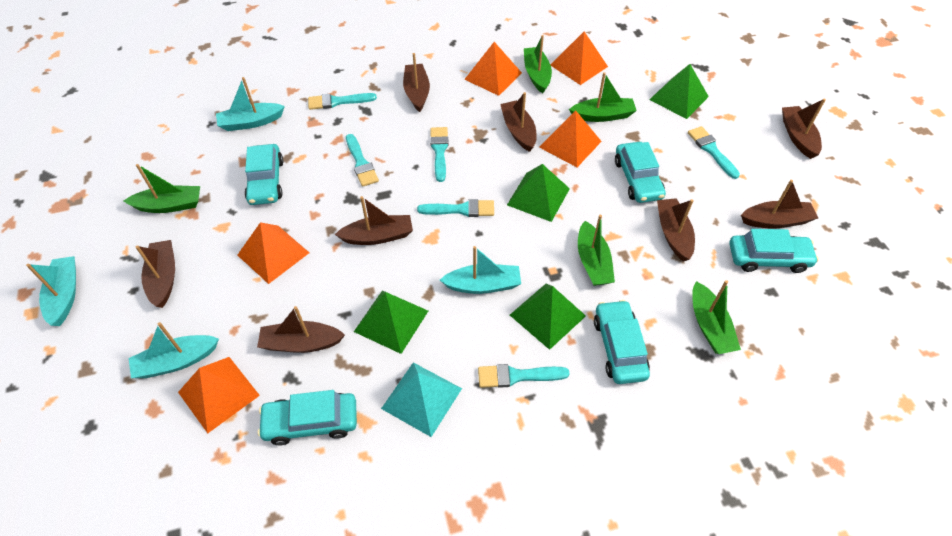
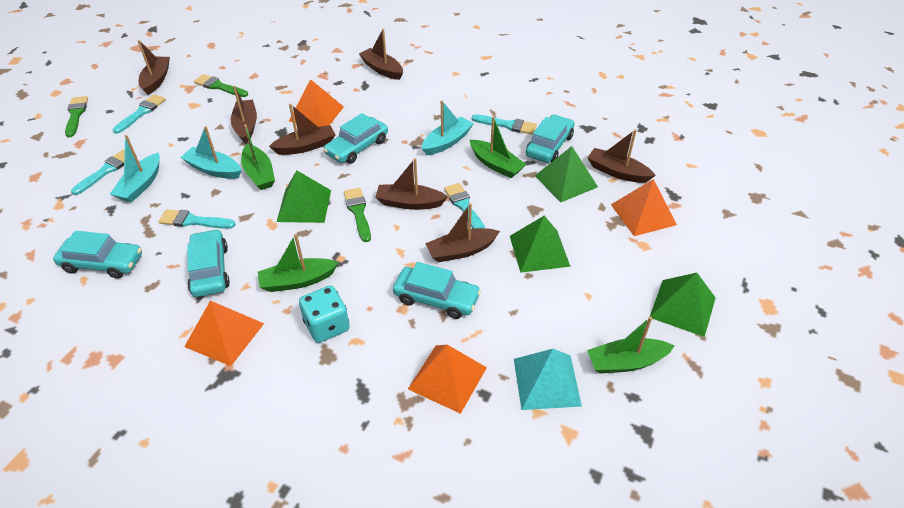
brown boat: [136,240,175,308] [257,306,345,353] [335,196,413,245] [403,53,430,112] [500,92,537,152] [657,198,695,262] [741,180,818,229] [782,98,826,159] = 8 -> [138,40,170,95] [231,86,257,143] [269,103,336,155] [359,29,403,80] [375,158,448,210] [425,203,500,262] [587,129,656,183] = 7
green boat: [124,164,200,213] [524,35,552,93] [569,72,637,122] [578,215,615,286] [692,280,741,354] = 5 -> [241,124,275,190] [258,234,339,292] [470,116,526,178] [587,317,675,374] = 4
green brush: none = 0 -> [65,96,88,138] [194,74,248,97] [344,188,371,242] = 3
orange pyramid: [178,357,260,433] [237,222,309,284] [464,42,522,96] [539,111,602,167] [550,31,608,85] = 5 -> [184,301,264,366] [289,79,344,127] [408,345,487,414] [611,179,677,236] = 4
turquoise boat: [26,256,76,326] [129,322,219,378] [216,77,285,131] [440,246,521,294] = 4 -> [110,135,160,202] [181,126,241,179] [422,100,474,155] = 3
turquoise brush: [308,93,377,110] [346,134,379,187] [417,199,494,217] [430,127,449,182] [478,364,570,388] [688,126,740,179] = 6 -> [71,150,125,195] [113,94,166,134] [158,209,236,229] [444,183,485,228] [472,114,537,135] = 5
turquoise dice: none = 0 -> [299,286,350,343] = 1

